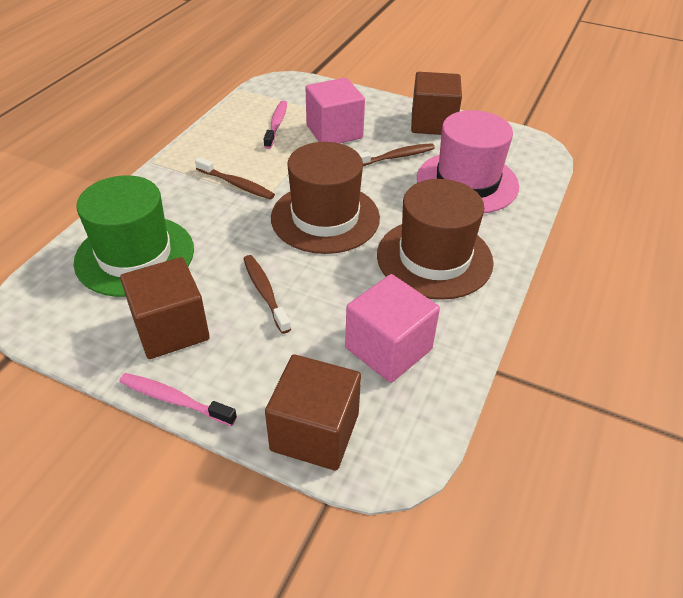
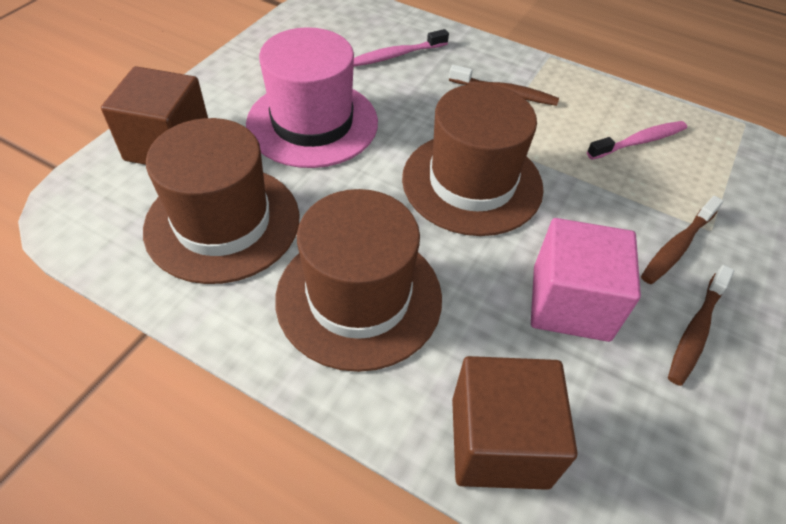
brown cube: [120,257,210,359] [265,354,361,471] [411,72,462,135] = 3 -> [101,66,208,165] [452,356,577,490] = 2
brown hat: [271,142,380,254] [377,179,494,300] = 2 -> [143,118,300,284] [275,189,442,372] [402,84,544,236] = 3
green hat: [74,175,194,297] = 1 -> none = 0
pink cube: [305,78,365,143] [345,274,440,383] = 2 -> [531,218,641,342] = 1

